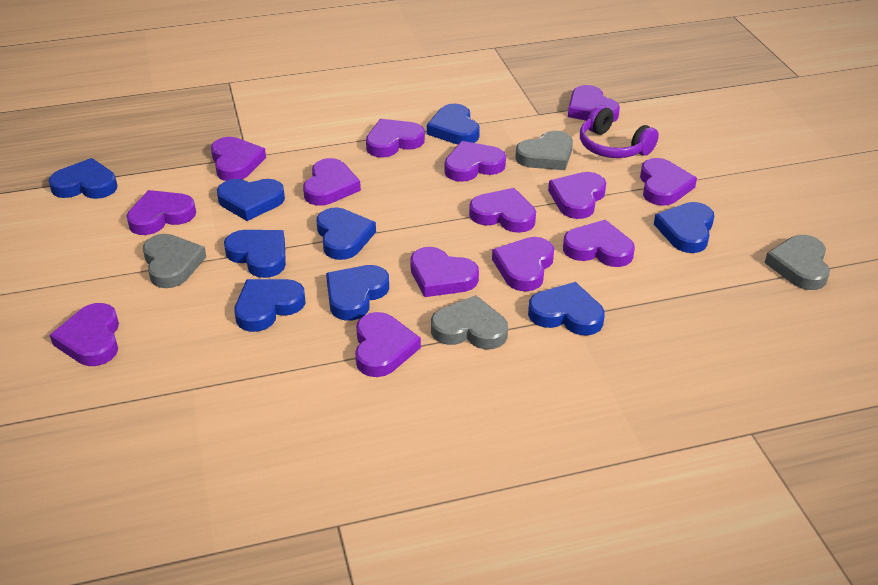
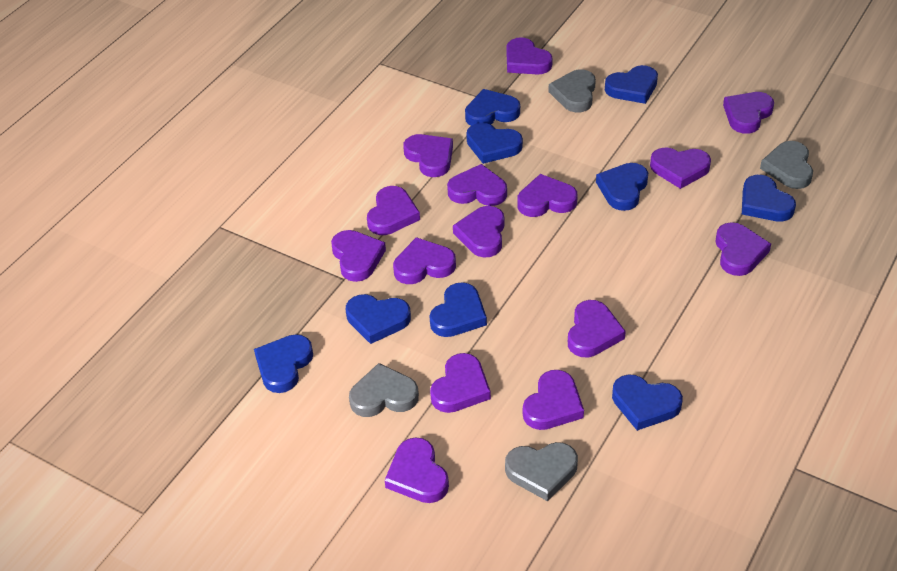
purple headphones: [580,105,659,158] = 1 -> none = 0
purple heart: [50,303,119,366] [127,190,196,235] [211,137,266,181] [303,158,361,206] [355,312,421,377] [366,119,425,158] [410,247,479,297] [445,141,506,182] [469,188,536,233] [492,237,554,292] [548,172,606,219] [563,220,635,267] [568,85,620,122] [640,158,697,206] = 14 -> [331,230,386,282] [367,186,420,235] [385,437,449,503] [393,237,456,284] [403,134,453,177] [430,353,491,413] [447,164,507,206] [453,206,505,258] [506,37,553,75] [517,174,578,217] [523,370,584,430] [568,300,626,357] [650,147,711,189] [716,222,771,276] [723,92,774,134] = 15

